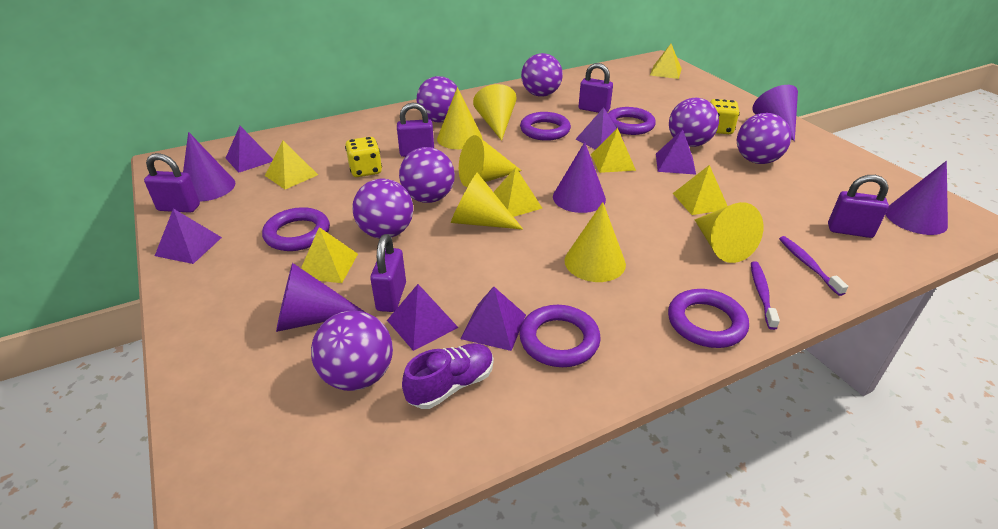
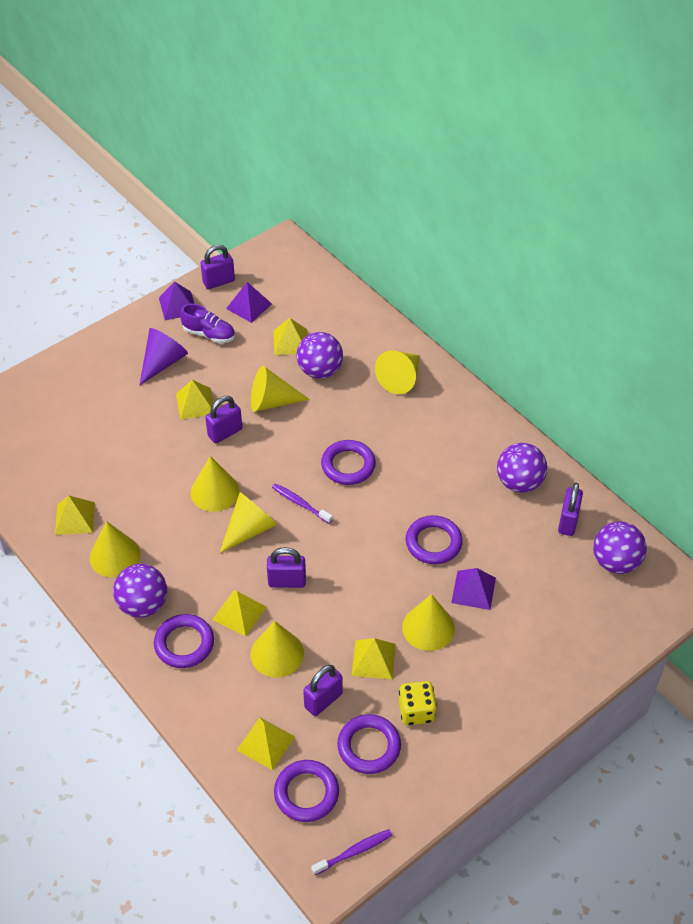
purple ball: [311,311,393,391] [352,178,413,239] [399,147,455,203] [417,76,457,123] [521,53,563,97] [669,98,719,147] [737,113,791,164] = 7 -> [113,564,167,618] [296,332,343,379] [497,443,547,493] [593,521,647,574] = 4
purple cone: [183,132,235,202] [276,263,365,332] [553,142,606,213] [752,85,798,141] [886,161,948,235] = 5 -> [140,328,188,385] = 1
purple pyramid: [155,208,222,264] [225,126,273,173] [387,284,459,351] [461,286,526,351] [576,107,624,150] [656,129,696,175] = 6 -> [159,281,194,320] [226,282,272,323] [451,568,496,610] = 3
yellow cone: [437,87,482,149] [451,173,523,230] [459,135,522,187] [473,84,517,141] [564,202,626,282] [695,202,763,263] = 6 -> [90,521,141,577] [191,456,239,512] [220,492,278,553] [251,366,310,412] [251,621,304,678] [375,350,420,394] [402,594,455,651] = 7
yellow dice: [345,137,382,177] [710,99,740,134] = 2 -> [399,681,437,725] = 1

